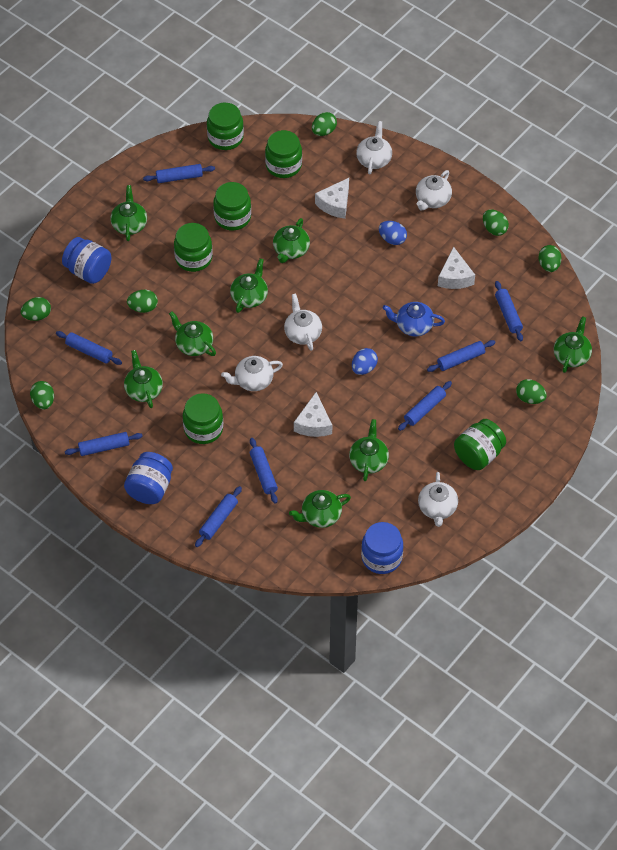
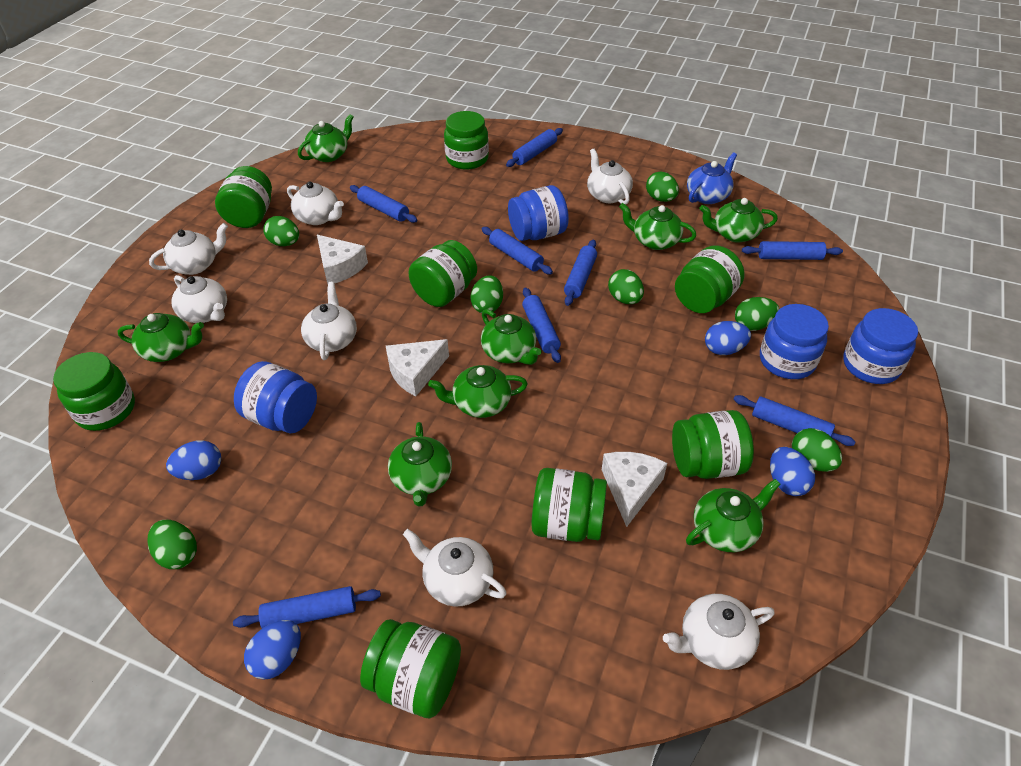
blue egg: [352,348,378,375] [379,221,407,245] = 2 -> [166,440,221,480] [244,620,301,680] [705,321,751,355] [770,447,815,496] = 4
blue jar: [62,237,111,284] [124,452,173,504] [361,522,403,574] = 3 -> [234,361,317,433] [508,185,569,241] [760,304,829,379] [843,308,918,384] = 4
green jar: [174,223,213,272] [183,393,223,444] [207,103,244,150] [213,182,251,230] [265,130,302,178] [454,419,506,470] = 6 -> [53,352,135,431] [215,166,272,228] [360,619,461,718] [409,240,477,307] [444,111,489,170] [531,468,607,542] [672,410,754,479] [675,245,745,313] = 8
white teapot: [221,356,283,391] [284,294,322,351] [356,121,392,174] [416,170,452,211] [418,472,458,527] = 5 -> [149,223,228,275] [172,275,227,323] [287,182,344,225] [301,282,357,360] [403,529,507,607] [587,149,633,205] [663,594,774,670] = 7

